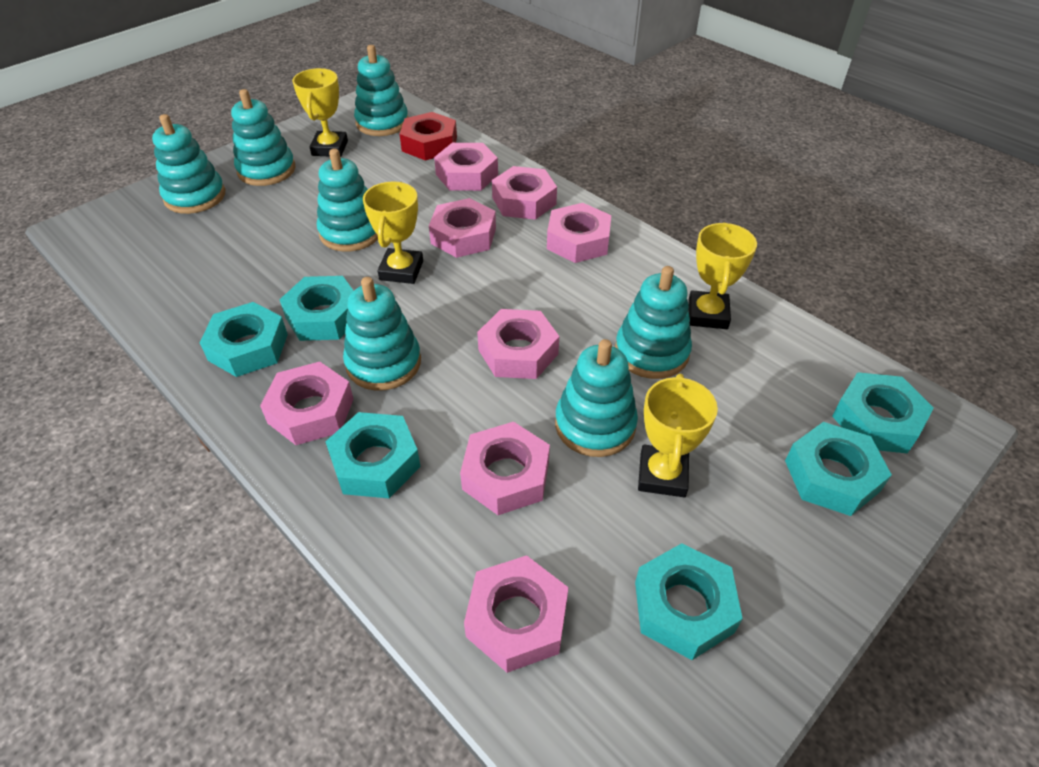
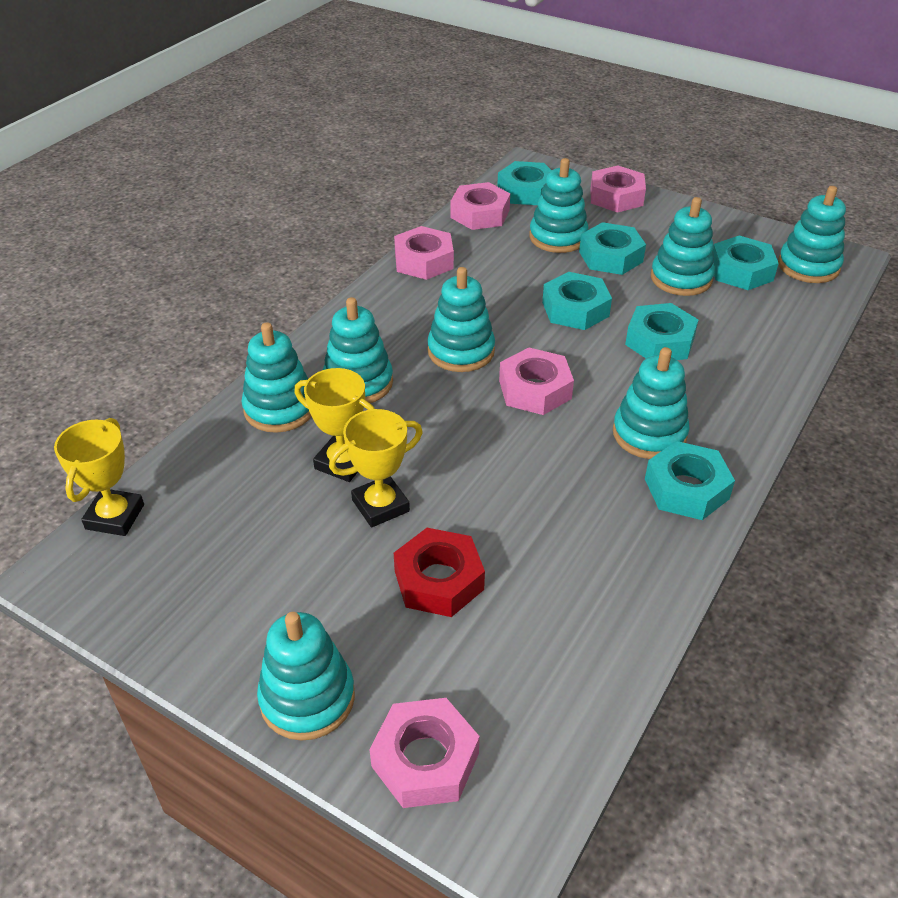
pink nut: [260,362,354,445] [429,198,496,258] [434,143,498,191] [460,422,550,515] [464,555,568,673] [477,309,559,379] [492,166,557,220] [547,203,611,263] = 8 -> [369,698,480,808] [394,226,454,280] [451,182,510,230] [499,347,574,415] [590,165,646,213] = 5
turquoise stacking toy: [152,114,225,214] [231,89,296,186] [317,148,378,252] [343,277,421,391] [354,45,408,136] [555,339,638,457] [615,266,692,379] = 7 -> [242,322,312,433] [257,612,355,741] [323,297,393,403] [427,267,495,372] [529,158,588,253] [613,347,690,459] [651,197,715,296] [778,186,846,283] = 8
yellow trophy: [292,68,348,157] [363,182,423,284] [638,374,718,497] [688,222,757,329] = 4 -> [54,418,144,536] [295,368,375,482] [329,409,423,527] = 3

